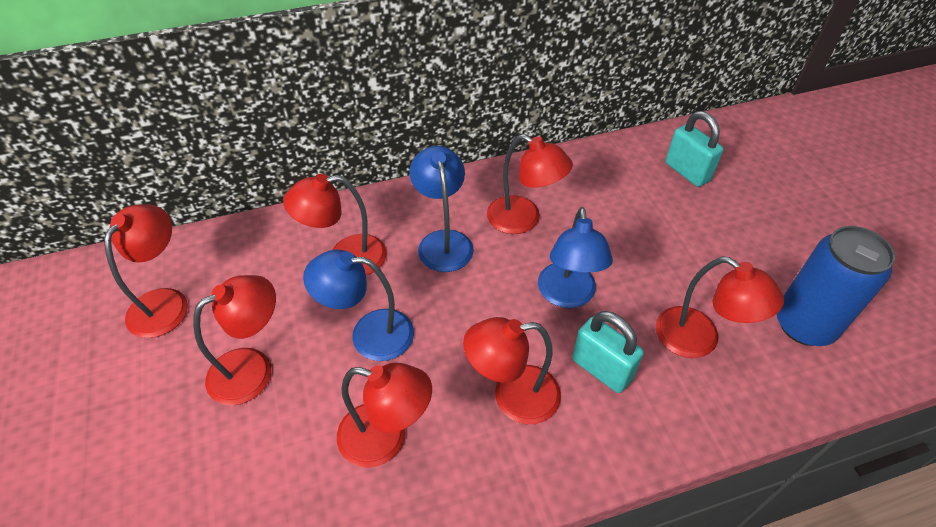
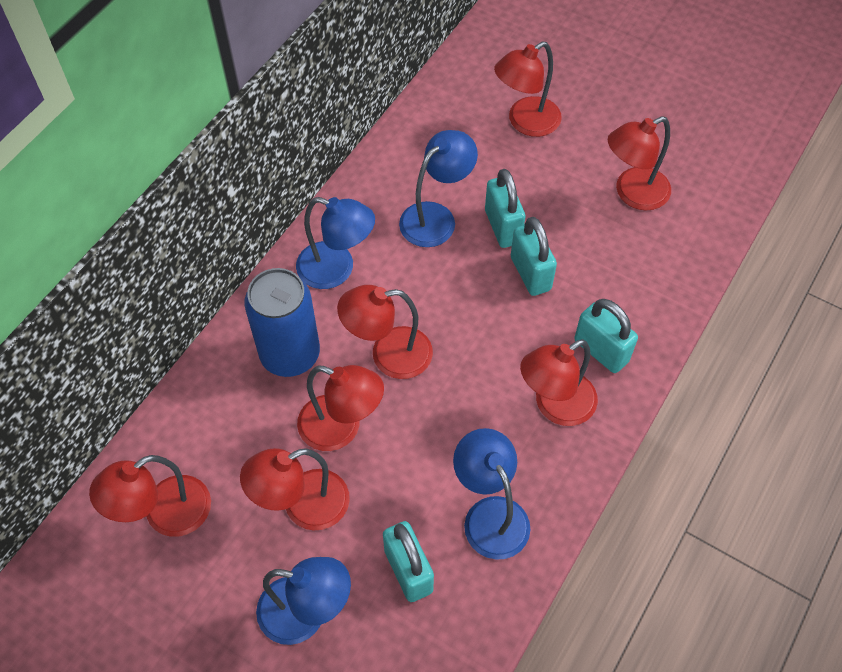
blue lamp: [303,250,414,361] [410,146,474,272] [538,207,613,308] = 3 -> [256,557,351,645] [296,197,375,289] [399,130,478,247] [453,428,530,560] = 4
turquoise padlock: [572,311,644,393] [666,111,723,187] = 2 -> [383,521,434,602] [485,169,525,248] [511,217,557,296] [574,299,638,373] = 4

